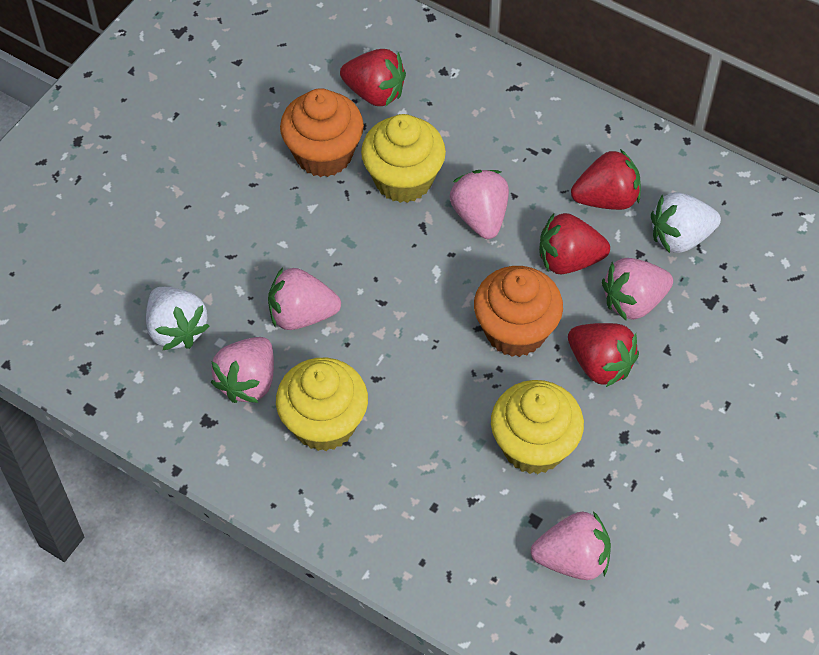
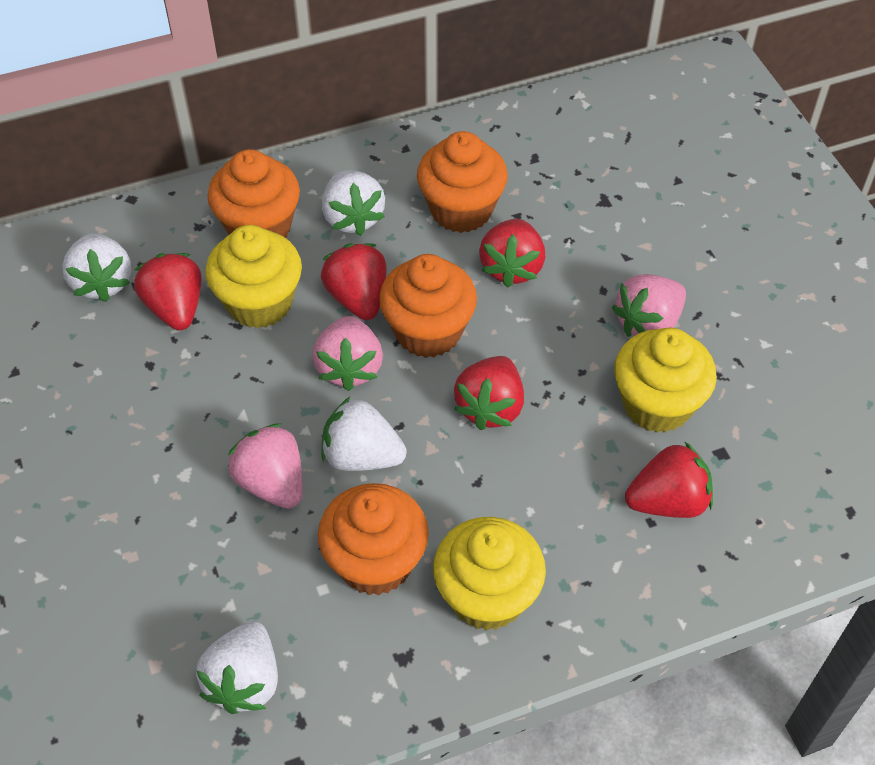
orange cupcake: [280,88,364,177] [474,266,563,357] = 2 -> [207,149,300,238] [318,483,429,595] [379,254,477,358] [417,131,508,233] = 4
pink strawberry: [211,337,274,403] [268,267,341,330] [450,170,509,239] [531,511,611,580] [602,258,673,321] = 5 -> [228,423,303,509] [312,316,383,391] [612,274,686,337] = 3
red strawberry: [340,49,406,106] [539,213,610,274] [568,323,639,387] [571,149,641,210] = 4 -> [134,253,202,330] [321,243,387,320] [454,356,524,430] [479,219,545,288] [625,441,713,518] = 5
white strawberry: [146,287,210,350] [651,192,721,253] = 2 -> [62,233,131,302] [196,621,278,714] [322,170,385,236] [322,396,407,471] = 4

